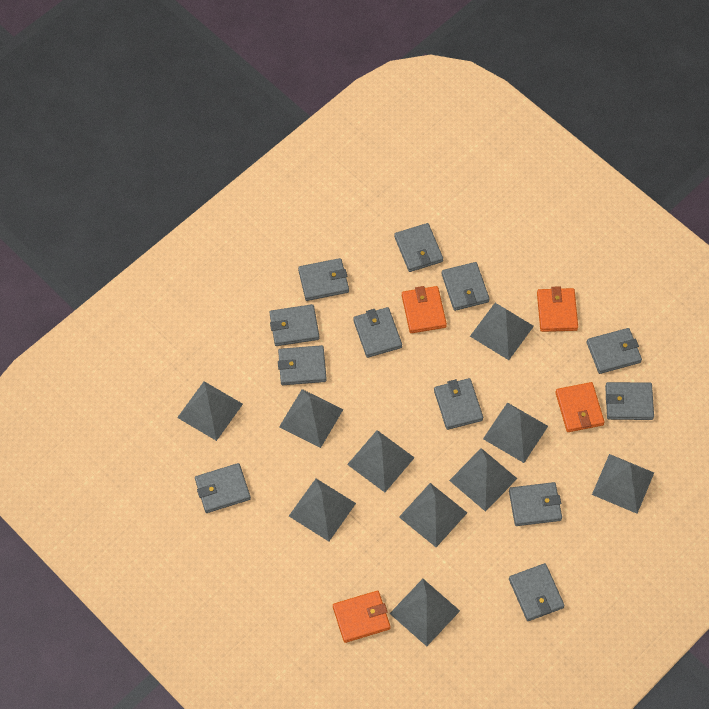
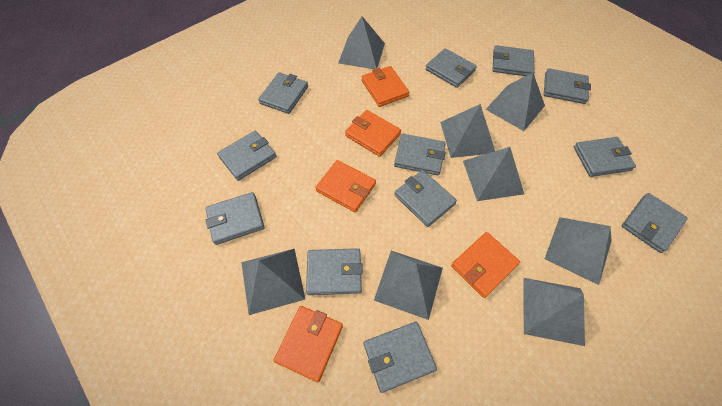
grey pyramid: [177,381,243,441] [279,389,344,448] [289,479,356,541] [347,430,415,492] [389,579,460,646] [399,483,467,547] [449,448,517,512] [470,303,534,360] [483,402,548,463] [592,454,654,514] = 10 -> [241,249,305,315] [338,16,385,69] [374,251,443,320] [440,104,495,158] [463,147,524,201] [486,73,545,131] [523,278,585,346] [545,217,612,285] = 8
orange wallet: [333,591,390,643] [402,286,447,333] [537,286,578,332] [555,382,605,432] = 4 -> [273,306,343,382] [315,160,376,212] [345,110,401,157] [362,66,409,107] [451,232,520,298] = 5

